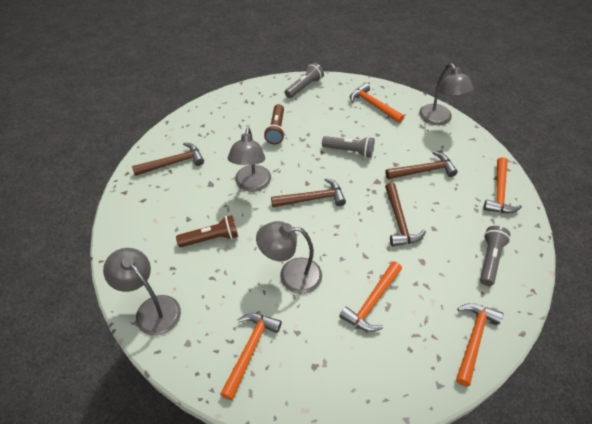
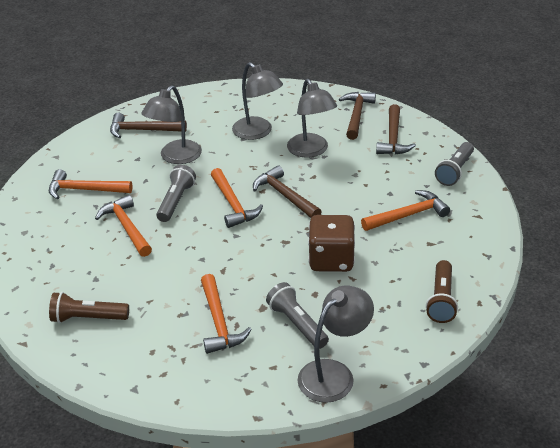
brown dice: none = 0 -> [308,215,355,272] = 1

